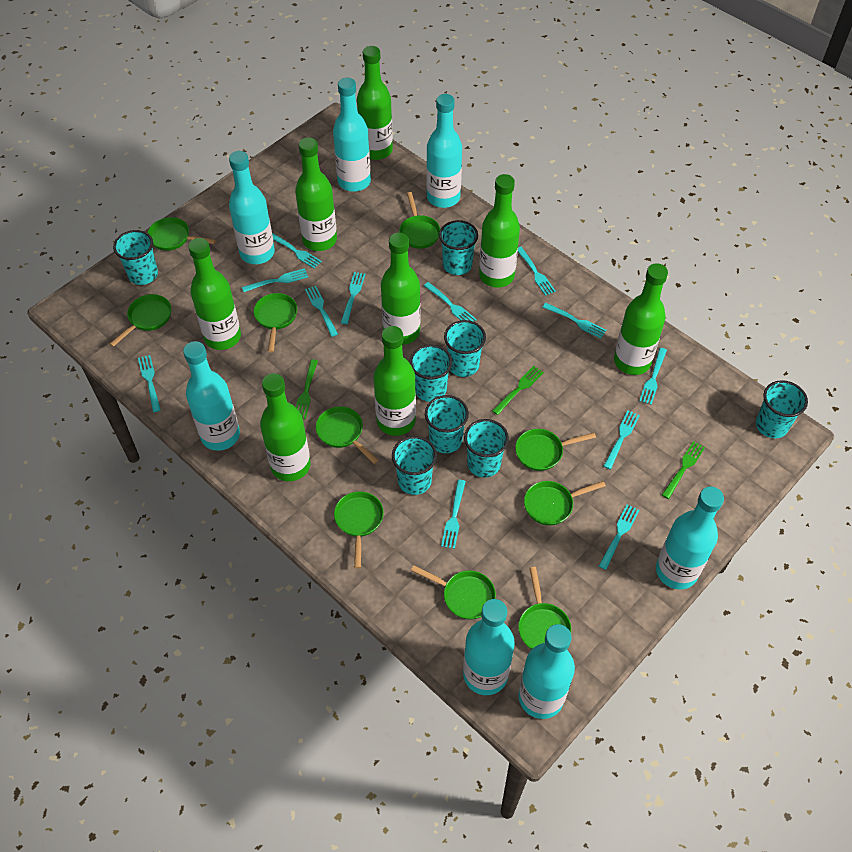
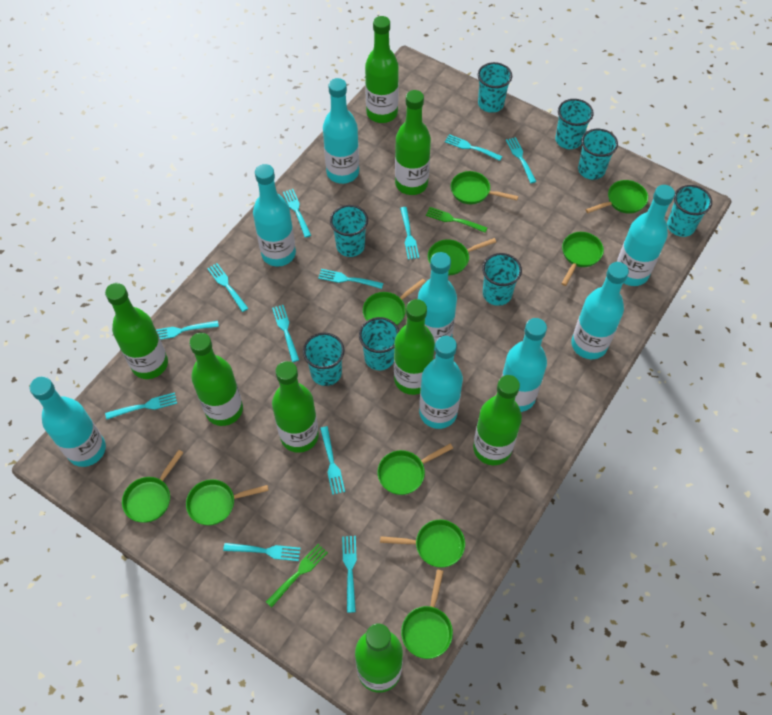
green fork: [296,359,318,419] [492,366,544,415] [662,441,705,499] = 3 -> [266,544,328,608] [426,207,487,233] = 2
turquoise bottle: [183,341,240,451] [229,151,275,264] [333,78,371,192] [426,94,462,208] [463,599,515,695] [518,624,575,719] [656,486,724,590] = 7 -> [30,376,106,467] [253,164,296,267] [323,78,359,184] [418,252,457,350] [419,336,463,429] [502,318,547,412] [571,262,629,359] [617,185,675,286] = 8

